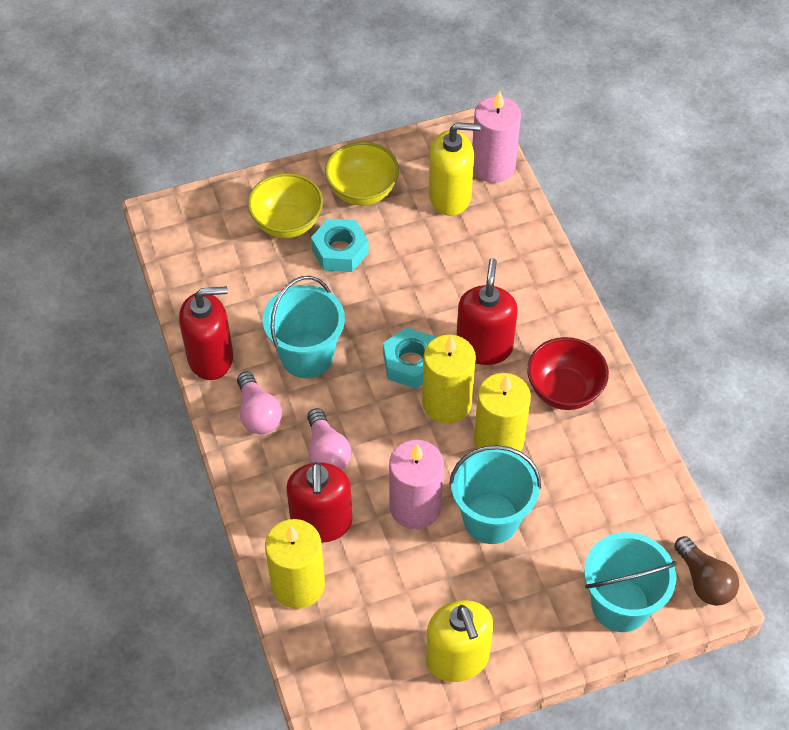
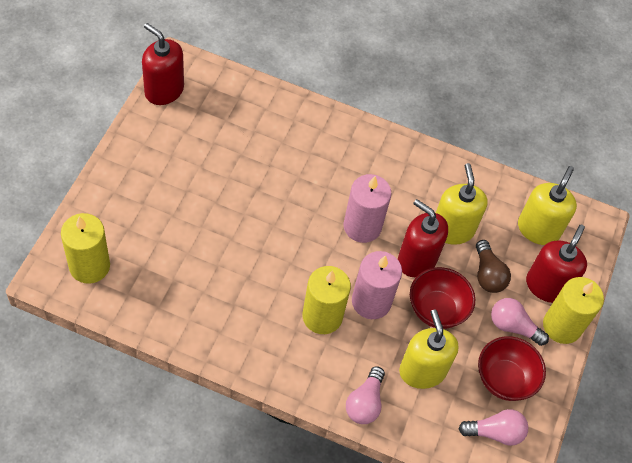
pink light bulb: [237,371,282,434] [307,408,351,470] = 2 -> [346,366,385,424] [459,409,528,446] [491,298,549,346] = 3
red bowl: [527,337,609,410] = 1 -> [410,267,475,329] [478,336,546,401] = 2
turquoise bucket: [263,276,345,378] [449,445,541,544] [584,532,677,632] = 3 -> none = 0
turquoise nut: [311,219,369,272] [383,327,435,389] = 2 -> none = 0
yellow bowl: [248,173,323,238] [325,142,399,206] = 2 -> none = 0
yellow soap dispenser: [426,600,494,682] [429,122,481,216] = 2 -> [399,309,459,389] [436,163,487,245] [518,166,577,245] = 3

